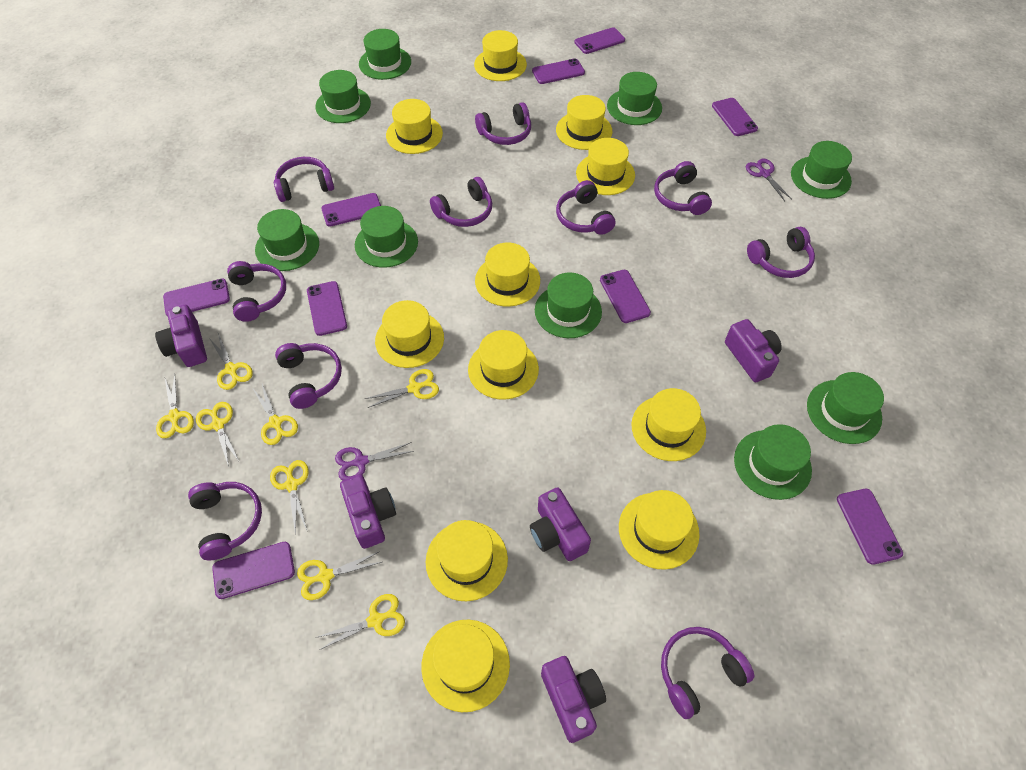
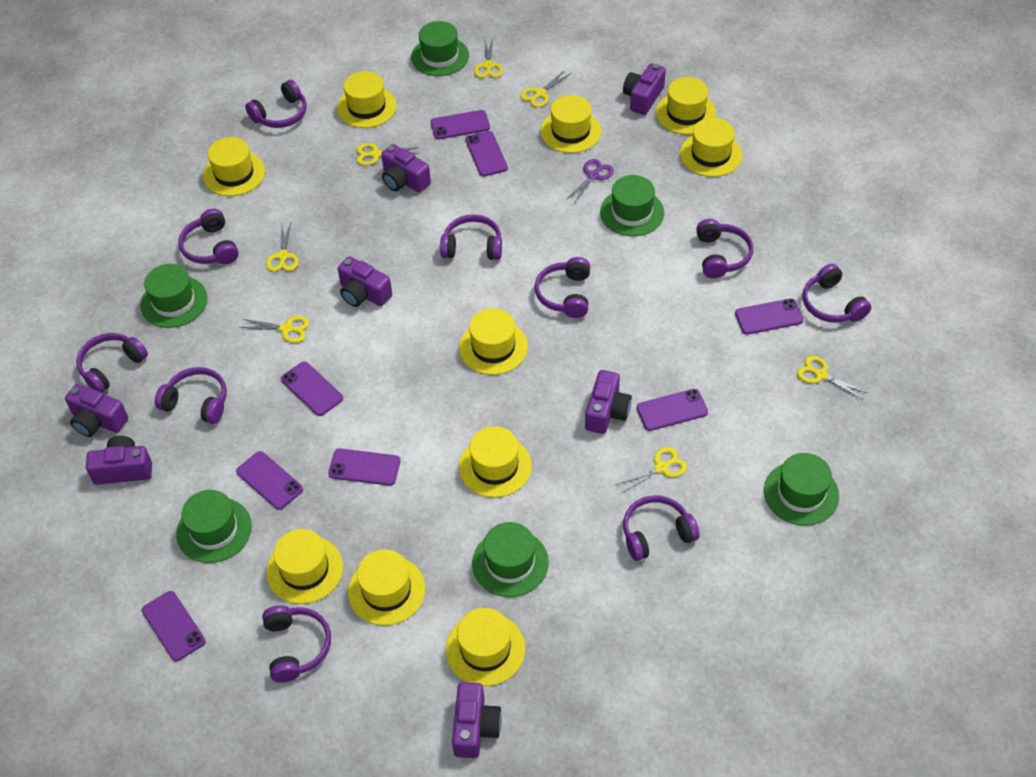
green hat: [255,209,319,271] [315,70,371,123] [355,206,418,268] [359,29,411,80] [535,272,602,338] [607,72,662,125] [734,424,812,500] [791,141,852,199] [807,372,884,444] = 9 -> [140,264,207,328] [176,490,252,563] [411,21,469,76] [472,522,549,597] [600,175,664,236] [764,453,839,526] = 6
purple camera: [155,305,207,367] [340,475,396,549] [530,487,591,561] [541,656,606,743] [725,319,782,382] = 5 -> [65,384,128,437] [86,436,152,485] [338,256,392,307] [381,144,431,193] [452,682,502,758] [585,370,632,434] [623,63,666,115] = 7
purple phone: [163,278,230,315] [212,542,295,599] [307,281,347,336] [321,193,381,227] [532,58,585,84] [574,27,625,54] [600,270,651,323] [712,98,758,136] [837,489,903,565] = 9 -> [142,591,206,661] [236,451,303,510] [281,361,343,416] [328,448,400,486] [431,110,490,139] [466,131,508,177] [637,389,708,431] [735,298,804,335] = 8
purple scissors: [335,442,414,480] [746,159,792,201] = 2 -> [566,159,614,203] = 1
yellow hat: [375,300,444,368] [386,99,443,154] [421,620,510,712] [426,520,508,601] [468,330,539,400] [474,30,527,81] [475,242,540,307] [556,95,612,150] [576,138,635,195] [619,490,700,570] [631,388,706,461] = 11 -> [203,137,265,196] [266,529,343,604] [337,71,397,128] [348,550,426,626] [446,608,525,686] [459,308,528,375] [459,426,532,498] [540,95,601,153] [656,77,717,135] [680,118,742,177] = 10
yellow scissors: [156,375,194,438] [196,402,239,467] [209,334,253,390] [253,384,298,445] [270,460,309,535] [297,551,382,600] [315,594,405,650] [365,369,439,408] = 8 -> [239,316,309,343] [266,222,298,272] [356,143,419,166] [474,38,503,78] [520,70,570,107] [615,447,687,493] [797,356,868,400] = 7

